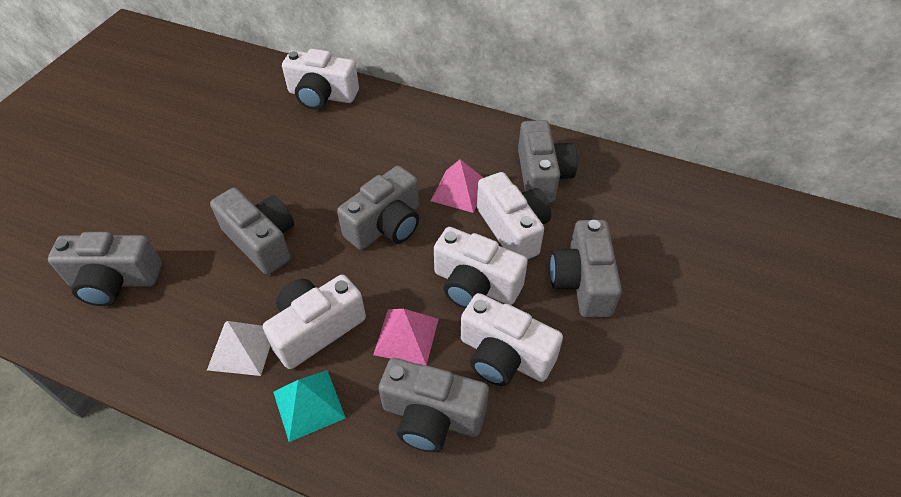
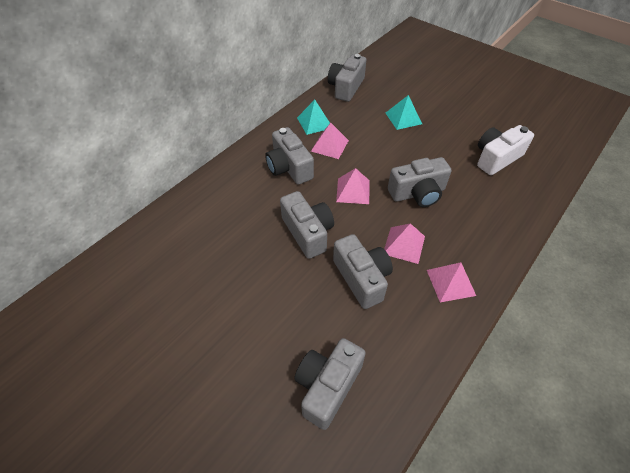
pink pyramid: [373,309,439,365] [431,159,483,213] = 2 -> [311,123,349,159] [336,168,370,204] [384,223,425,264] [427,262,476,302] = 4
turquoise pyramid: [273,370,345,442] = 1 -> [297,100,330,135] [386,95,422,130] = 2
white camera: [263,275,366,369] [282,49,359,110] [434,227,528,309] [461,293,563,386] [477,172,551,260] = 5 -> [477,125,534,175] = 1
white pyramid: [207,321,270,376] = 1 -> none = 0

